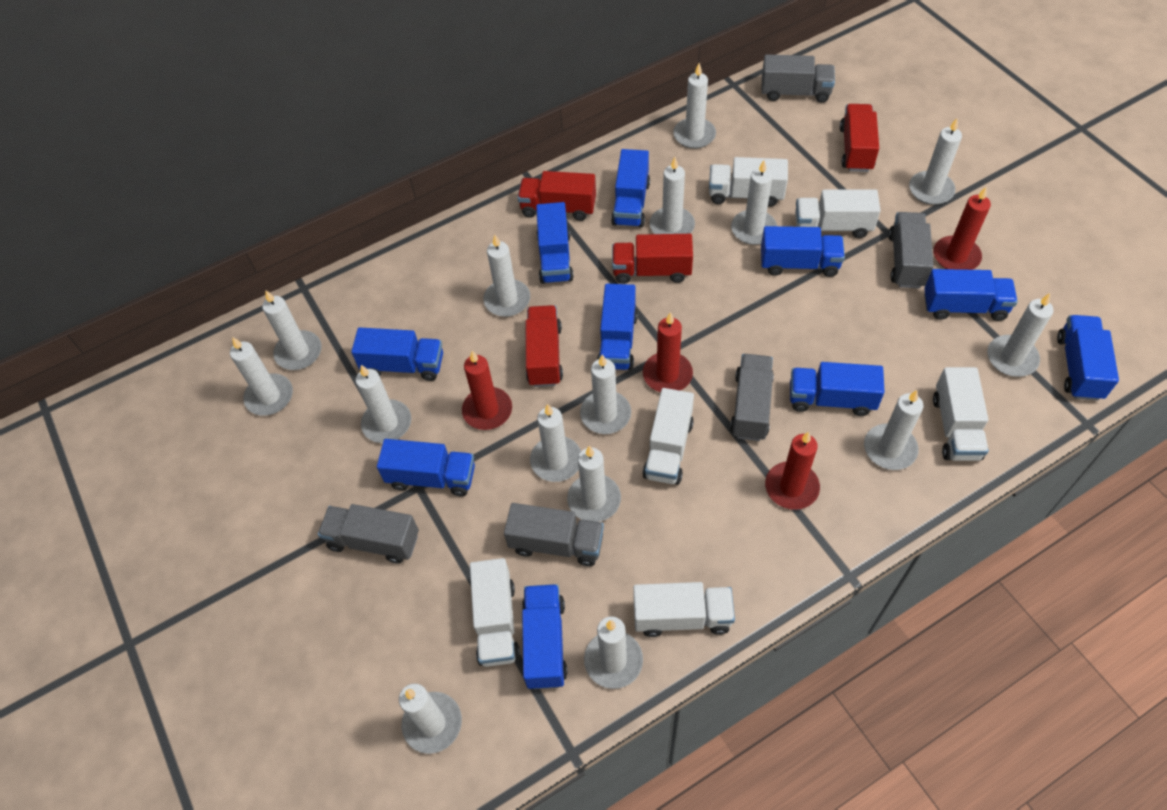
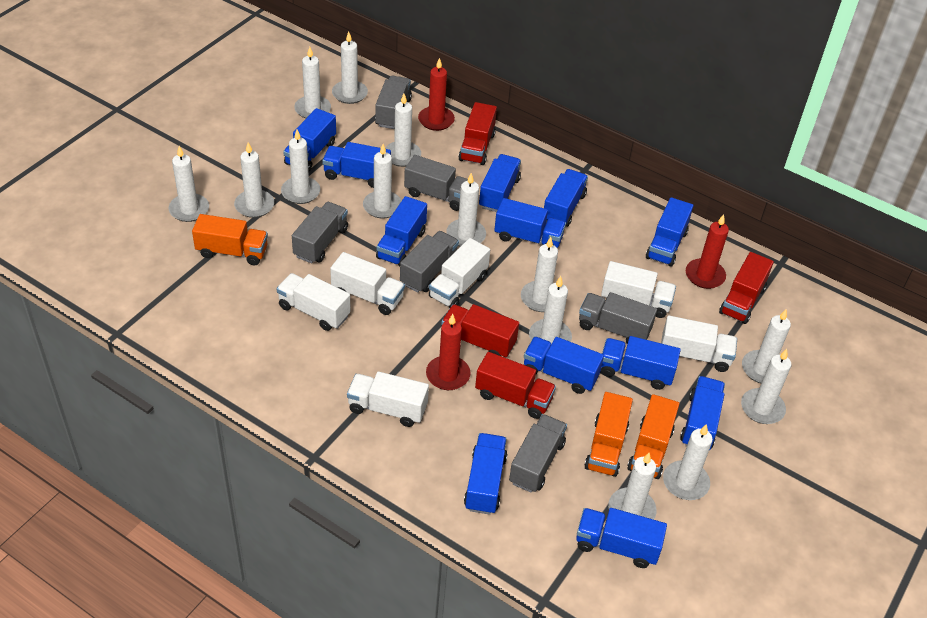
blue truck: [351,327,443,381] [377,439,475,496] [522,584,567,689] [536,202,574,284] [597,284,638,370] [611,149,650,227] [761,226,845,277] [790,362,885,416] [924,269,1018,321] [1057,315,1119,401] = 10 -> [283,108,336,171] [322,142,391,188] [376,196,427,266] [464,433,507,515] [479,154,521,212] [494,198,566,248] [524,337,604,394] [544,169,588,227] [576,508,667,568] [601,336,681,390] [646,197,693,267] [680,376,725,450] = 12
grey truck: [318,504,419,564] [504,503,604,566] [730,354,774,441] [762,54,835,103] [888,212,934,289] = 5 -> [292,202,348,264] [375,76,412,129] [400,231,459,293] [404,155,468,211] [509,414,567,493] [579,292,657,344] = 6
orange truck: none = 0 -> [192,214,268,265] [584,392,633,477] [627,394,679,479] = 3
red candle: [462,351,512,430] [643,312,693,392] [765,432,820,510] [933,187,991,270] = 4 -> [418,58,455,131] [426,314,471,390] [686,214,729,289] = 3
white candle: [230,337,293,416] [262,291,321,370] [355,365,411,443] [399,683,462,754] [483,235,530,317] [530,404,581,482] [567,446,621,522] [580,354,631,434] [584,616,643,689] [649,157,695,234] [673,63,716,149] [731,160,777,245] [864,390,924,470] [909,118,962,205] [987,293,1053,377] = 15 -> [169,146,209,222] [234,143,274,218] [281,130,320,204] [294,47,331,119] [332,32,368,104] [363,144,402,219] [385,94,421,167] [446,173,486,247] [521,237,558,312] [529,276,572,344] [608,453,657,520] [663,424,713,500] [741,349,792,424] [742,310,791,383] = 14

